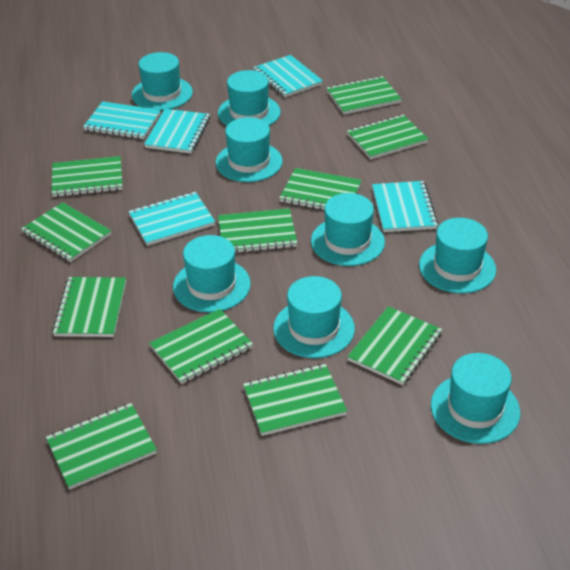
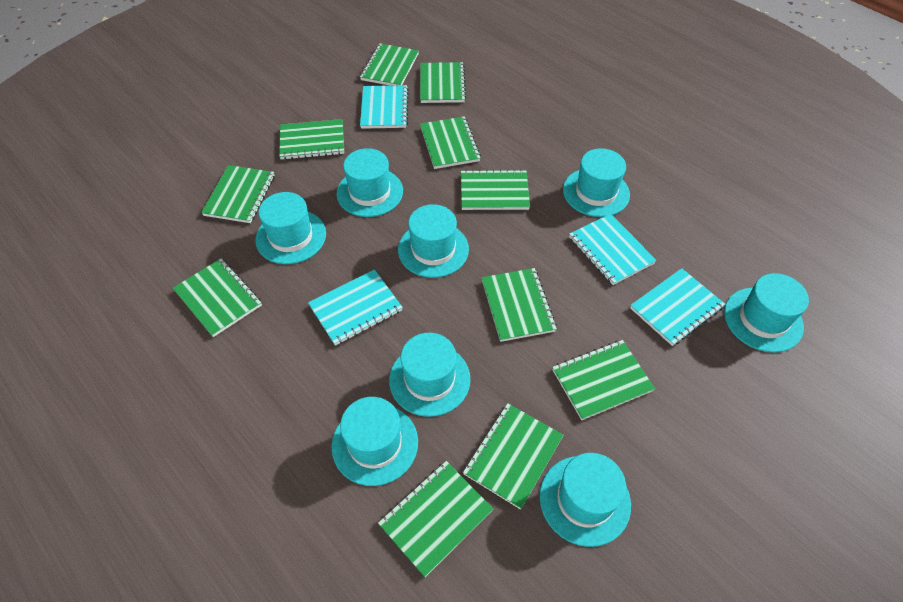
turquoise notebook: [83,101,161,139] [128,192,215,246] [144,109,210,153] [253,55,323,97] [372,181,438,232] = 5 -> [308,269,403,346] [360,85,409,129] [569,214,657,285] [630,268,725,346] = 4

